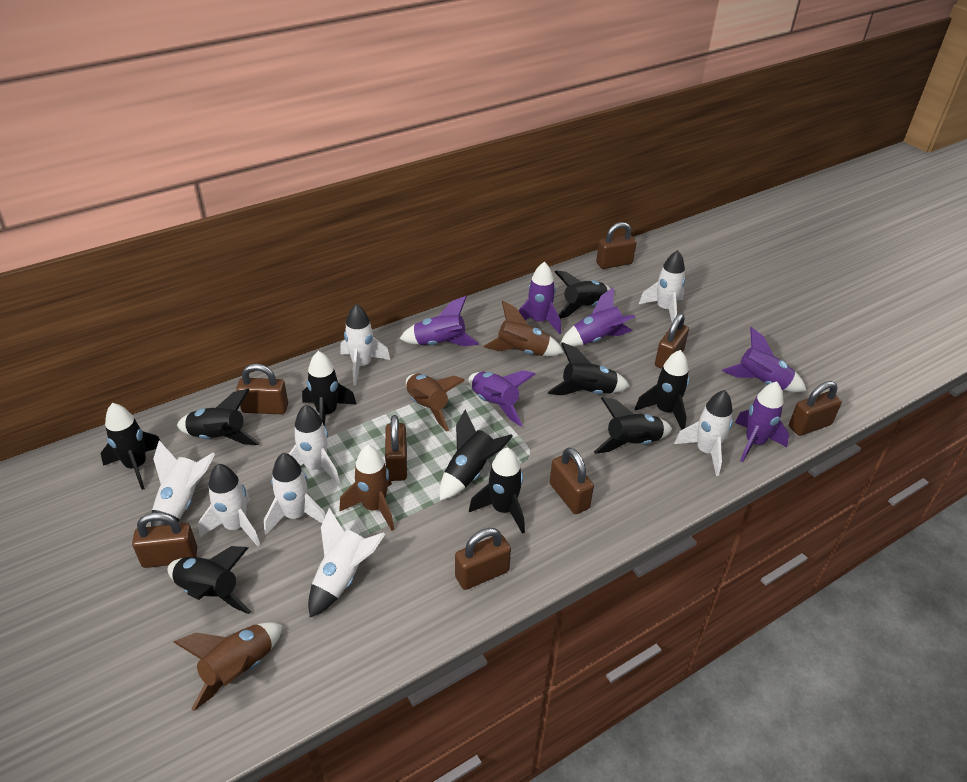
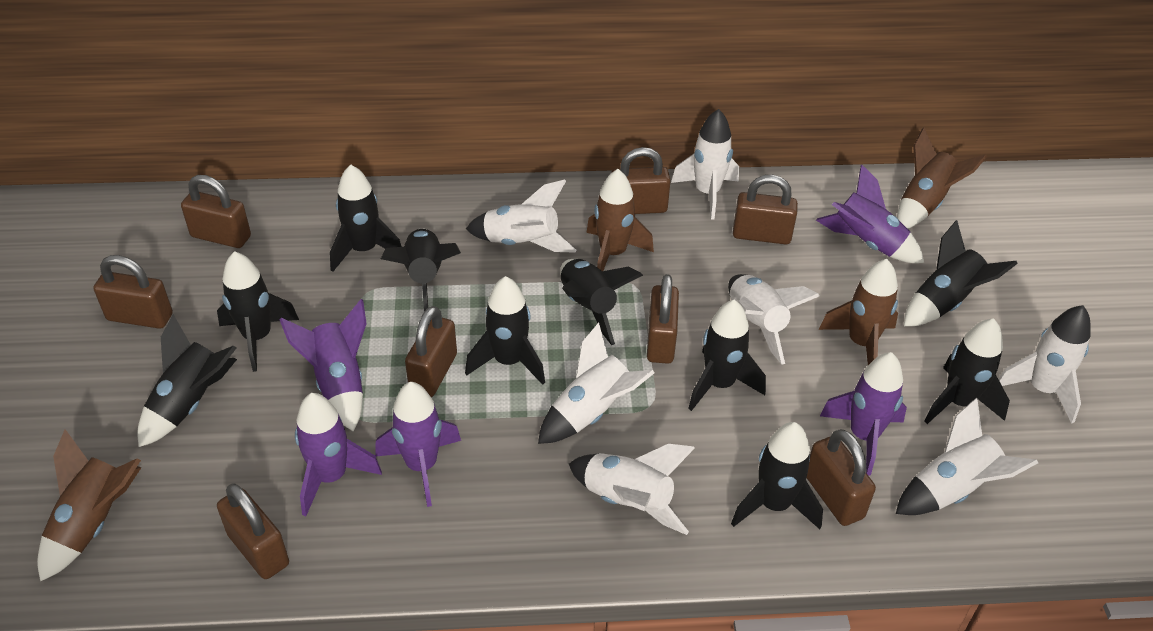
purple rocket: [399,296,479,346] [469,370,535,426] [518,262,561,334] [560,287,635,346] [722,327,807,392] [735,381,789,462] = 6 -> [279,299,367,431] [295,393,382,516] [375,382,461,507] [816,164,924,263] [820,352,907,476] = 5
white rocket: [151,440,215,527] [198,464,260,546] [264,453,326,535] [289,405,340,485] [308,508,385,617] [341,304,390,385] [639,250,686,323] [674,390,733,476] = 8 -> [466,179,577,253] [538,323,655,444] [569,444,695,535] [671,109,739,219] [728,274,819,365] [896,398,1038,515] [998,305,1091,424] = 7

